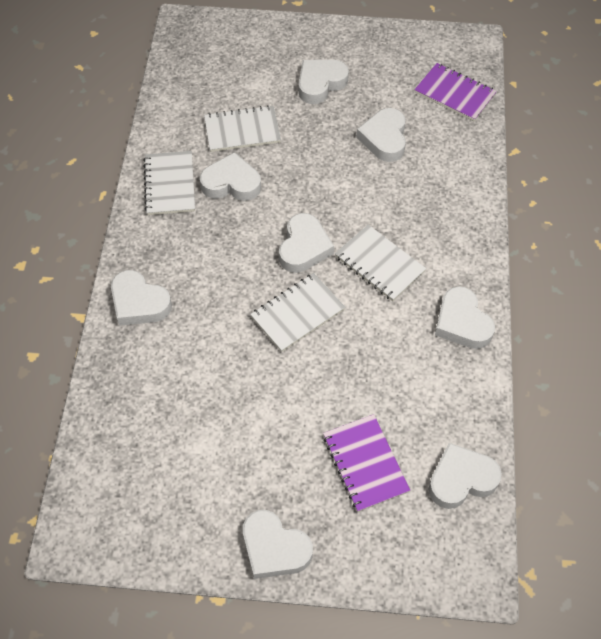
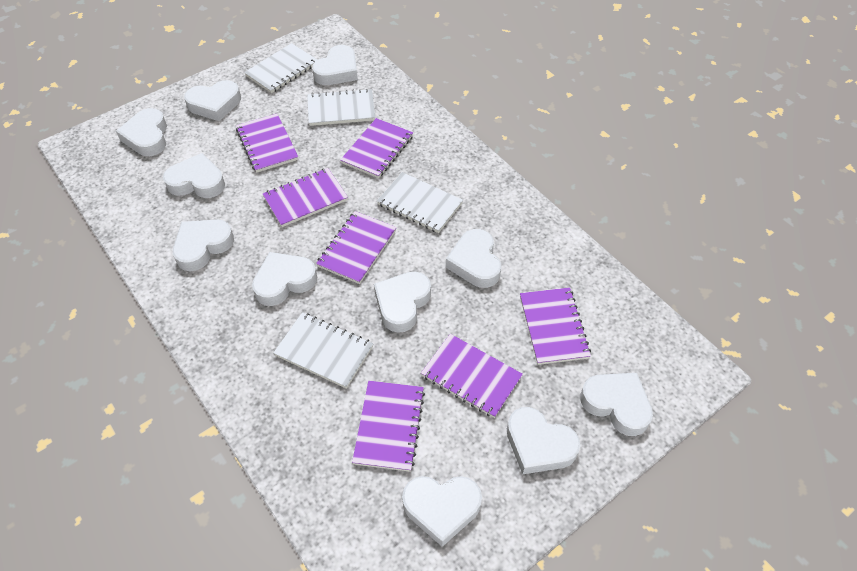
purple notebook: [323,414,410,512] [414,63,497,121] = 2 -> [236,114,298,173] [263,168,348,227] [316,211,397,284] [340,118,413,178] [352,381,425,472] [421,334,523,418] [520,287,591,365] = 7
white heart: [111,270,172,326] [200,152,261,201] [243,510,313,579] [279,213,334,273] [299,60,349,104] [356,108,406,162] [429,443,502,509] [435,286,495,349] = 8 -> [116,108,167,156] [163,153,225,198] [173,219,234,271] [184,80,241,121] [252,252,317,306] [312,45,358,85] [374,272,431,333] [402,476,482,547] [446,229,501,288] [507,407,580,474] [580,373,653,436] = 11

